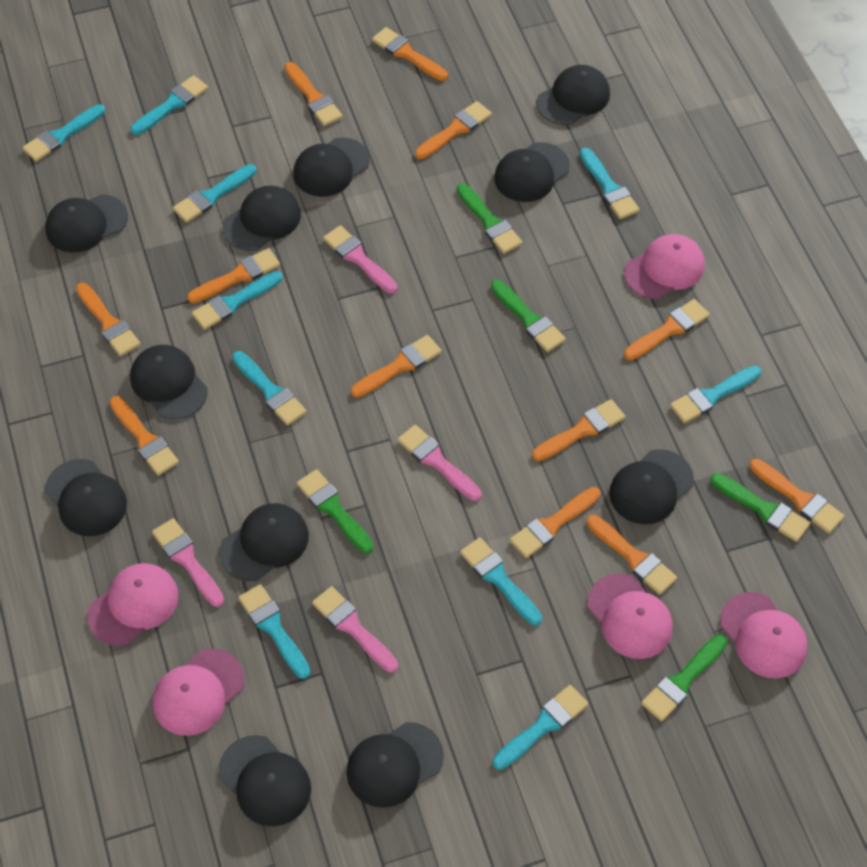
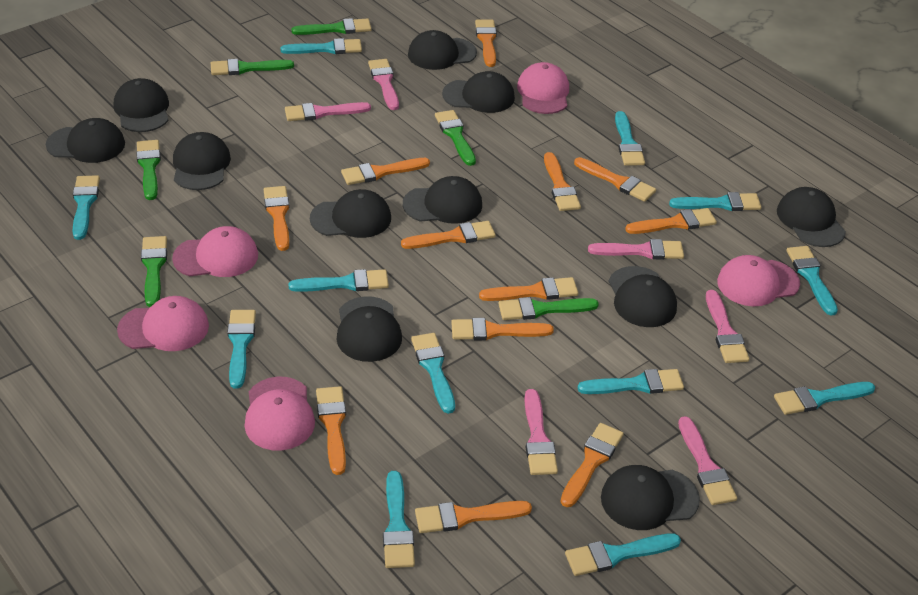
green brush: [297,469,374,553] [457,183,523,254] [491,280,566,352] [641,635,727,721] [711,473,810,542] = 5 -> [136,140,161,200] [141,236,167,307] [211,59,294,75] [292,18,372,35] [435,110,476,166] [498,297,599,320] = 6
pink brush: [152,518,224,607] [312,586,398,673] [323,225,397,293] [397,425,482,501] = 4 -> [285,102,371,121] [368,59,399,110] [524,389,558,475] [588,239,684,259] [678,416,737,505] [706,290,749,363] = 6
turquoise brush: [22,104,105,162] [131,75,208,135] [173,164,256,223] [192,271,282,330] [232,351,307,425] [238,584,311,679] [460,537,542,625] [493,685,588,770] [580,148,640,219] [670,366,761,423] = 10 -> [72,175,100,240] [227,310,256,389] [280,38,362,54] [288,269,389,292] [383,471,415,568] [411,333,455,414] [565,533,681,576] [578,369,684,394] [615,111,645,166] [669,192,761,211] [774,382,875,415] [786,246,838,315] = 12

